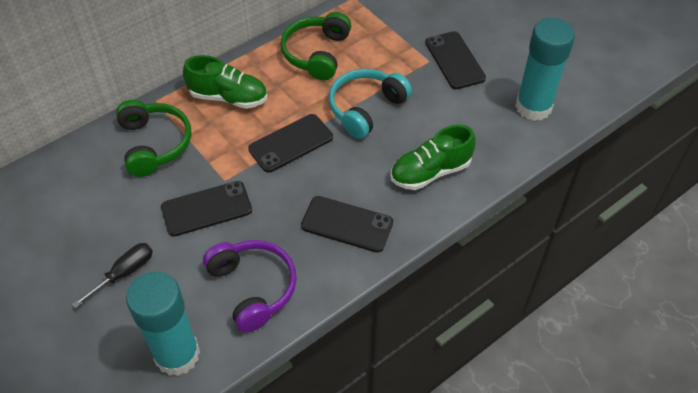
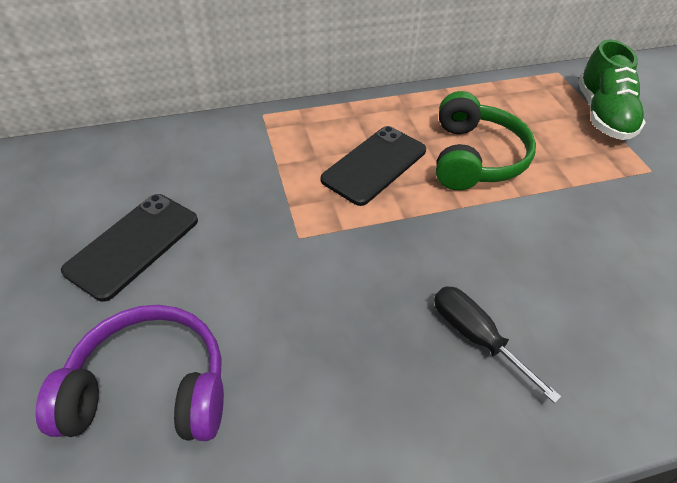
black phone: [161,181,252,237] [248,114,333,173] [301,196,393,253] [425,31,486,89] = 4 -> [61,194,198,302] [321,126,426,206] = 2
green headphones: [116,100,192,177] [280,12,351,80] = 2 -> [436,91,536,190] = 1
green shoe: [183,55,267,109] [390,125,476,190] = 2 -> [578,39,646,140] = 1
turquoise glue stick: [126,272,200,376] [515,18,575,121] = 2 -> none = 0
turquoise headphones: [329,69,412,139] = 1 -> none = 0

